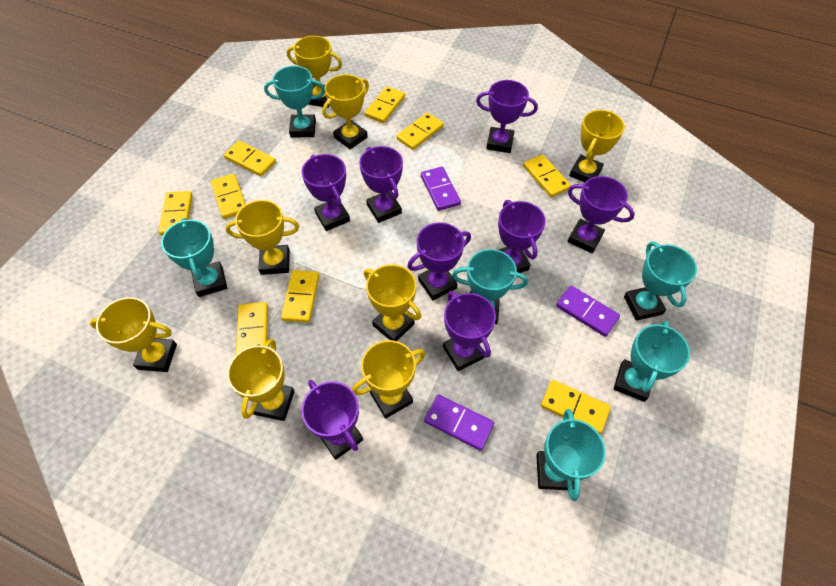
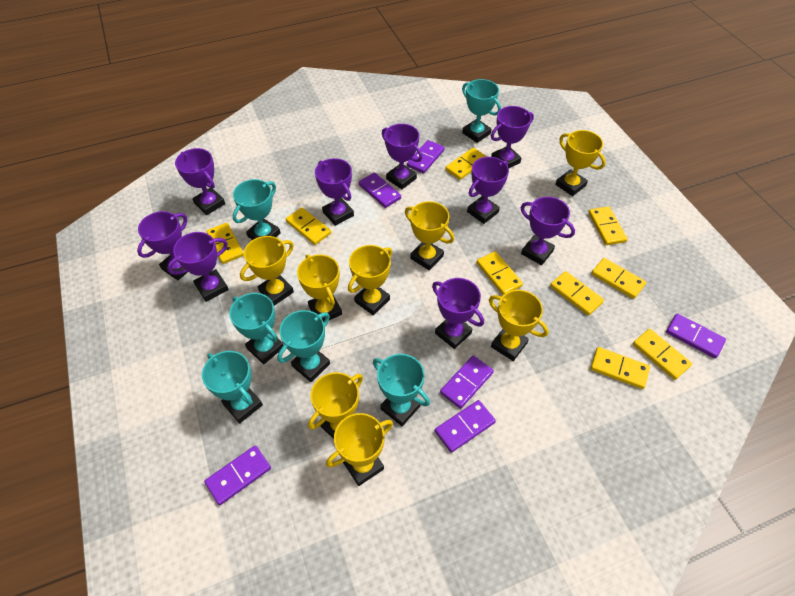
purple domino: [421,167,461,211] [424,394,494,451] [556,286,620,337] = 3 -> [204,445,271,505] [359,172,401,208] [407,140,445,173] [435,400,496,453] [440,355,494,409] [666,314,726,358] = 6
purple trophy: [301,380,363,460] [302,154,350,231] [359,146,403,223] [407,222,471,301] [443,291,496,371] [476,80,538,153] [498,200,546,273] [567,176,635,253] = 8 -> [137,211,188,280] [167,232,229,302] [175,148,225,215] [315,158,354,226] [382,124,423,189] [432,278,484,349] [467,157,509,224] [491,106,534,168] [521,197,575,265] = 9

